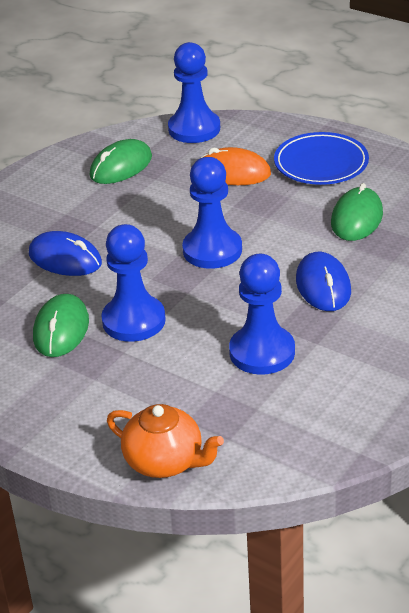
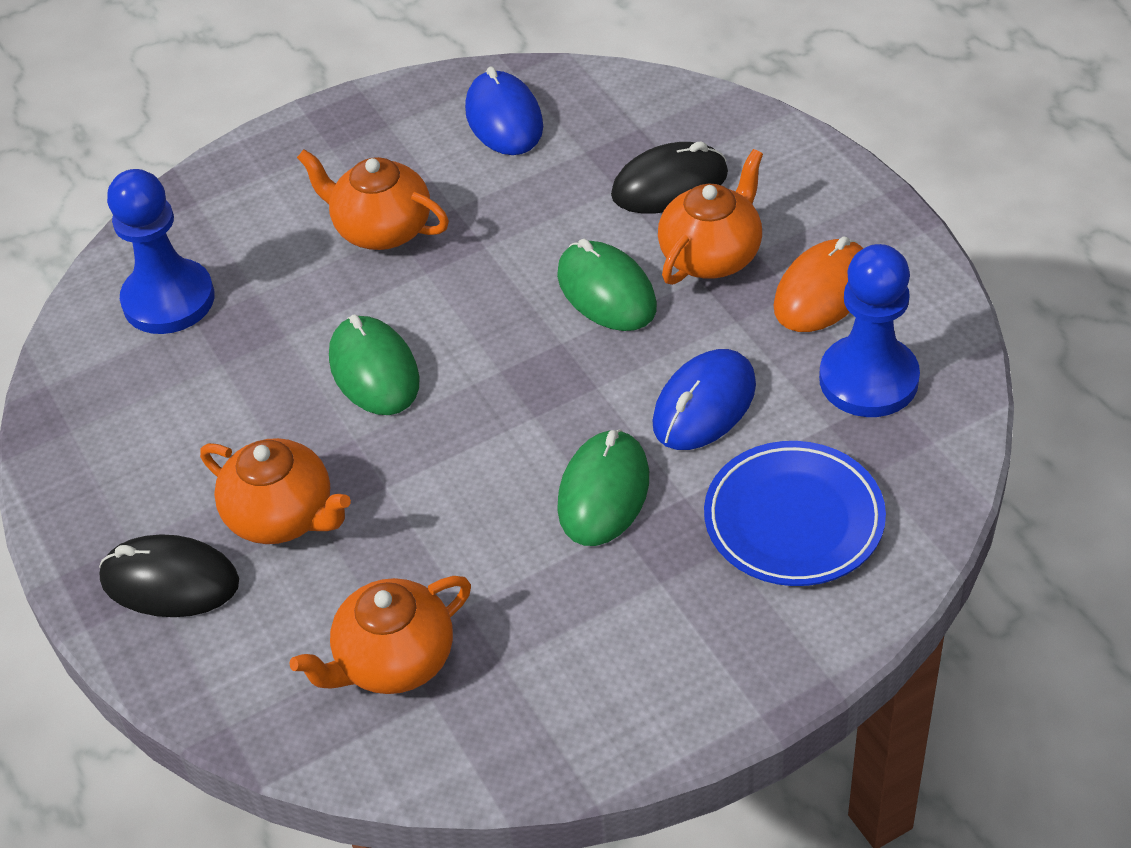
black mouse: none = 0 -> [99,534,239,617] [611,141,728,214] = 2
blue pawn: [101,224,166,342] [168,42,220,143] [182,157,242,269] [229,254,295,375] = 4 -> [107,169,215,334] [819,244,920,417] = 2
orange teapot: [107,404,224,478] = 1 -> [200,438,351,544] [289,576,471,694] [297,149,449,250] [658,149,763,285] = 4

